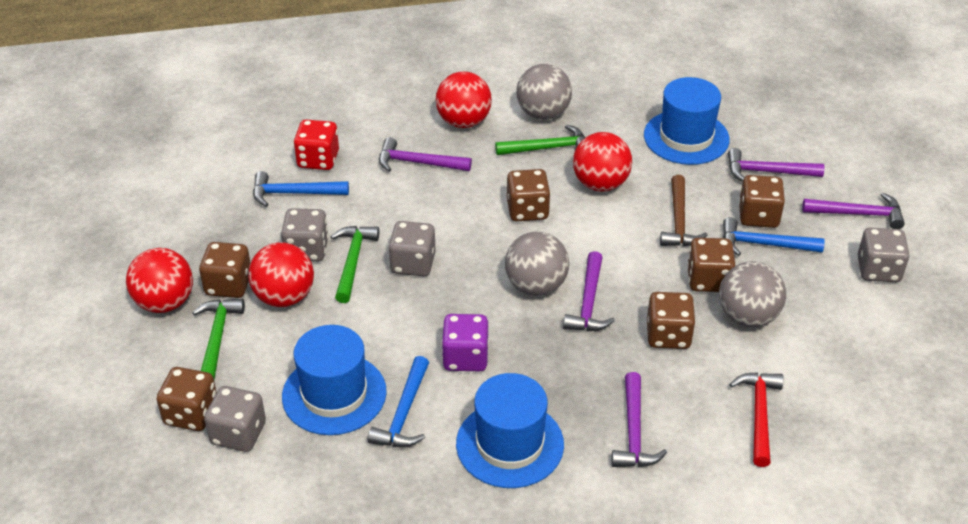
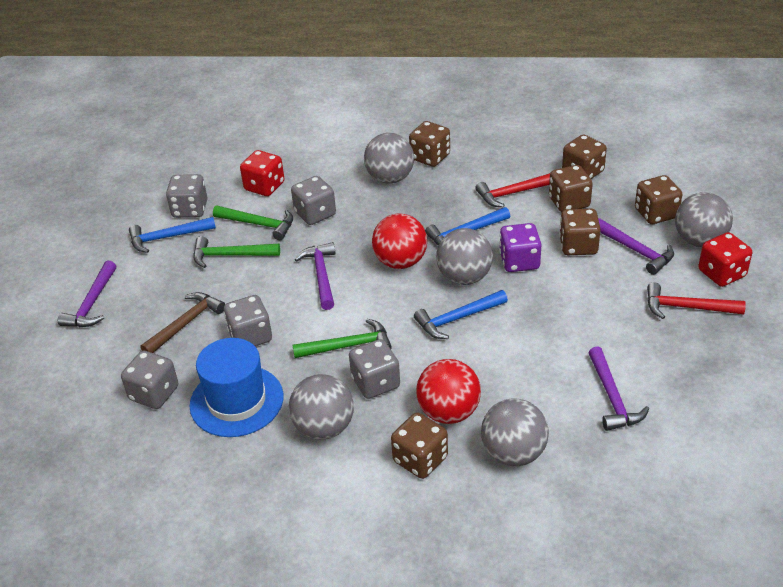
blue hat: [282,325,387,435] [456,373,564,488] [644,77,730,165] = 3 -> [189,338,284,437] = 1
grey ball: [505,232,569,296] [516,64,572,120] [719,261,786,327] = 3 -> [289,374,354,440] [364,133,414,183] [436,228,493,285] [481,398,549,466] [675,192,733,248] = 5
grey dice: [204,386,266,452] [281,208,329,262] [388,221,436,276] [857,228,910,282] = 4 -> [121,351,178,409] [166,174,207,218] [224,295,272,346] [291,176,336,225] [349,339,400,399] = 5
purple hammer: [379,137,472,172] [563,251,615,331] [612,372,667,467] [728,148,825,182] [802,193,905,229] = 5 -> [58,261,116,327] [294,242,336,310] [588,347,649,431] [598,218,674,275] = 4
red ball: [126,248,193,313] [248,242,314,307] [435,72,492,128] [573,132,632,192] = 4 -> [372,214,427,269] [416,359,481,424] = 2
red dice: [294,120,339,170] = 1 -> [240,150,285,196] [698,232,752,287] = 2
red hammer: [729,372,784,467] = 1 -> [475,173,550,207] [647,282,746,319] = 2

